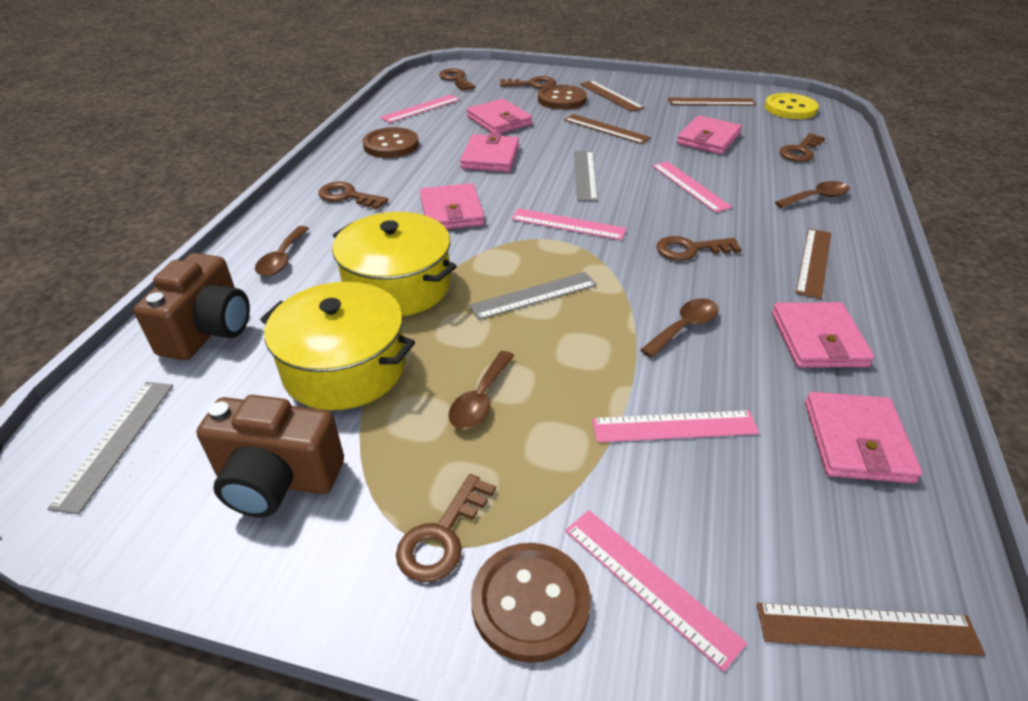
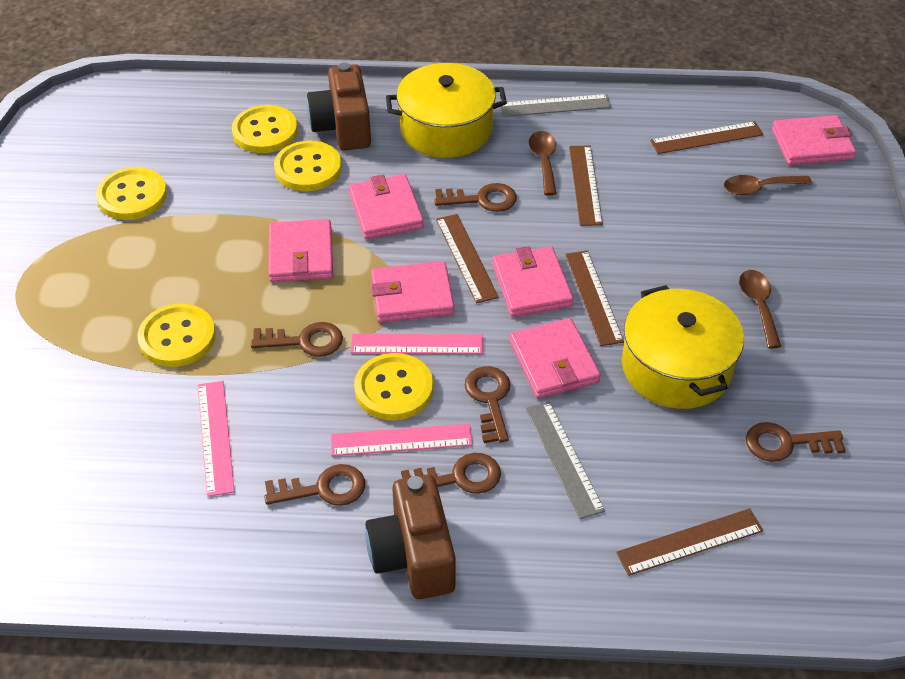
brown button: [362,127,419,158] [471,543,591,663] [538,85,587,110] = 3 -> none = 0
brown spoon: [255,226,309,276] [448,351,514,429] [640,298,718,358] [775,181,850,208] = 4 -> [529,131,557,195] [724,175,812,195] [739,270,782,348] = 3
grey ruler: [47,382,173,514] [469,272,597,320] [574,151,598,201] = 3 -> [501,94,611,117] [526,401,605,519] = 2
pink ruler: [380,95,460,123] [511,208,627,240] [565,510,747,672] [592,410,759,442] [652,161,732,213] = 5 -> [198,381,235,497] [331,424,473,456] [350,334,483,354] = 3
yellow button: [765,93,819,119] = 1 -> [96,167,167,220] [137,304,216,367] [232,105,298,153] [274,141,342,191] [354,353,433,420] = 5

